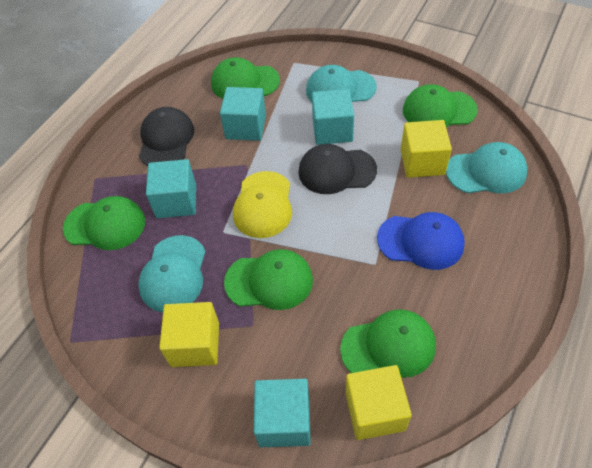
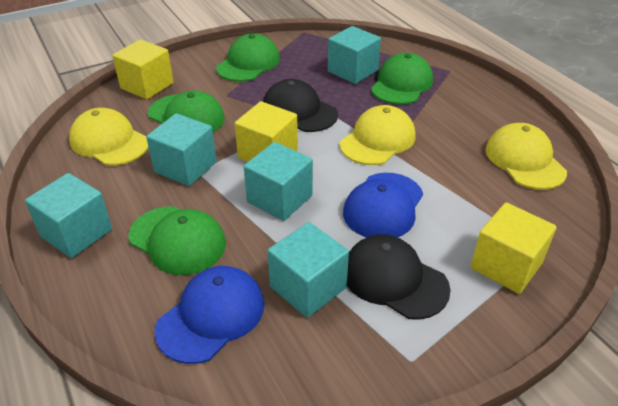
blue cap: [377,212,465,270] = 1 -> [155,266,264,364] [343,173,423,238] = 2
green cap: [63,196,145,250] [211,57,280,98] [224,249,313,310] [340,309,436,378] [403,84,478,127] = 5 -> [128,206,226,275] [148,91,225,132] [216,33,280,82] [371,52,433,104] = 4
turquoise cap: [138,235,206,312] [306,65,377,102] [446,142,528,193] = 3 -> none = 0
turquoise cube: [146,159,196,218] [220,87,266,141] [254,379,311,447] [312,89,354,145] = 4 -> [25,173,112,258] [146,113,217,186] [244,142,313,221] [268,222,349,318] [328,26,381,84] = 5
yellow cap: [233,171,292,238] = 1 -> [69,108,148,166] [340,105,416,165] [485,123,567,190] = 3

